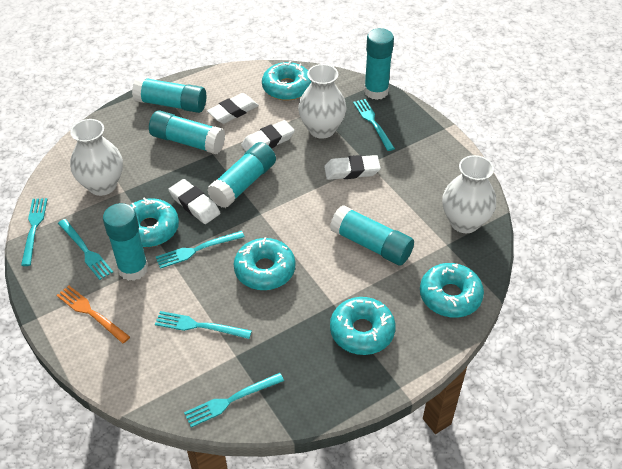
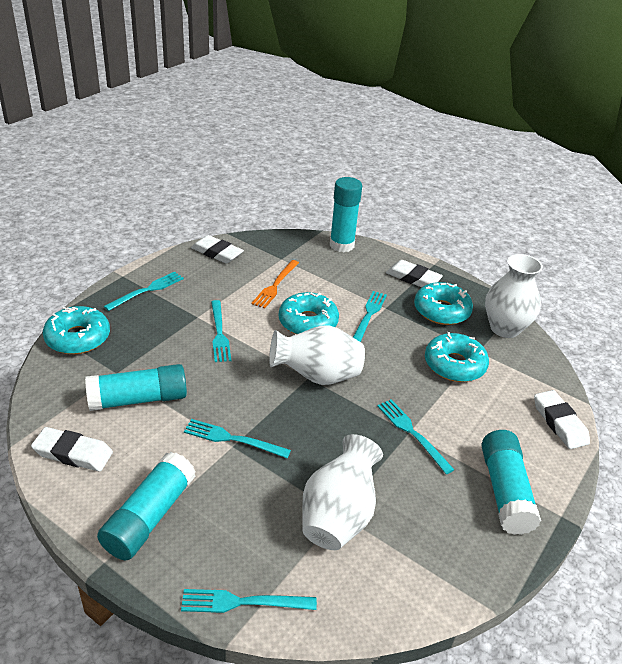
turquoise donut: [130,197,179,247] [234,237,295,290] [262,61,311,101] [330,297,396,355] [420,263,484,318] = 5 -> [43,306,110,354] [279,292,339,334] [414,282,473,325] [425,332,489,382] = 4
turquoise glue stick: [103,203,148,281] [132,76,206,113] [149,110,225,154] [207,142,276,208] [330,205,414,265] [364,28,394,100] = 6 -> [85,364,187,411] [97,452,196,560] [330,177,362,252] [481,430,541,535] = 4

